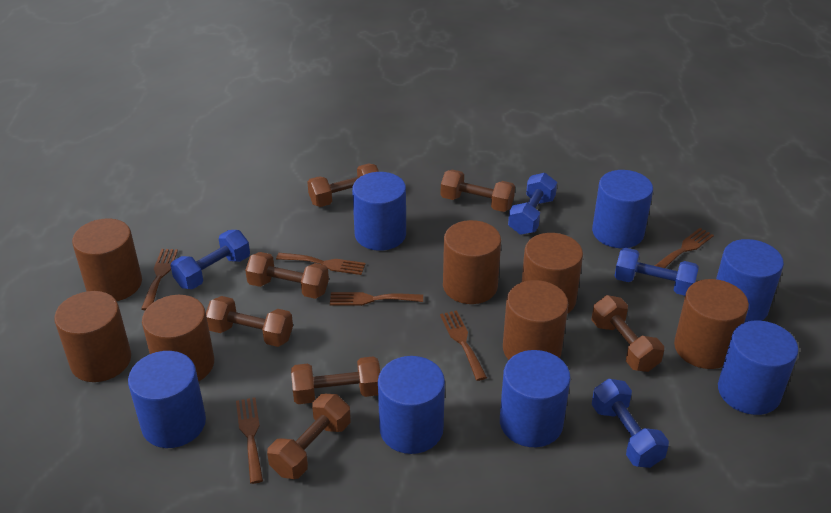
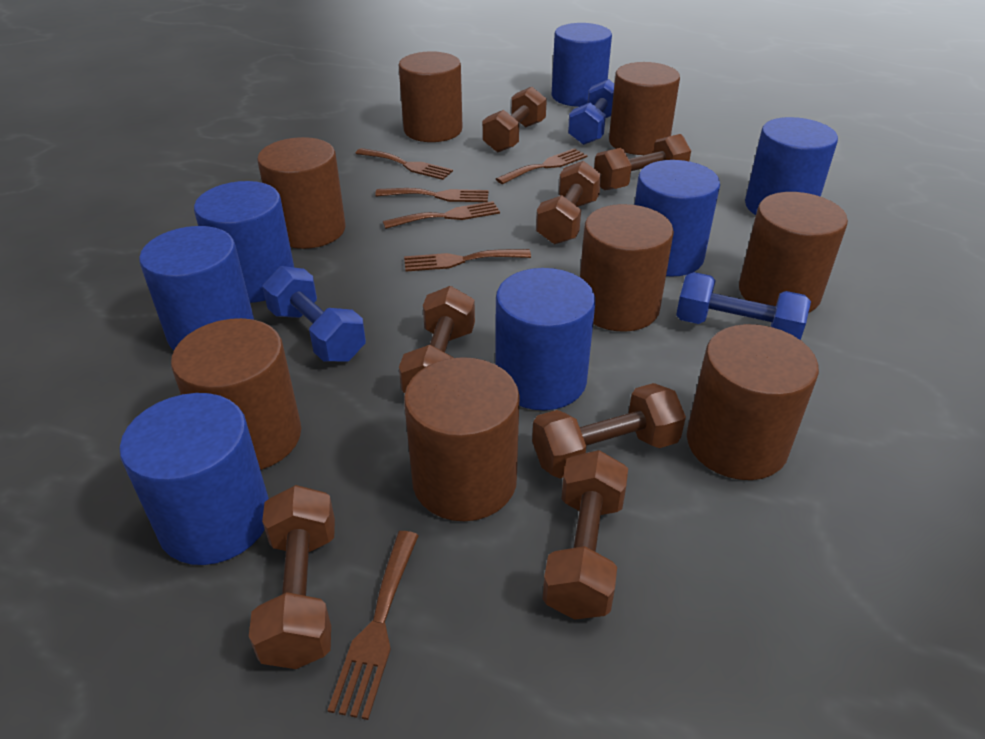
blue dumbbell: [170,230,250,289] [508,173,557,235] [592,379,669,468] [614,248,699,296] = 4 -> [262,266,366,362] [568,79,614,145] [676,272,811,340] = 3
brown cylinder: [54,291,131,382] [72,218,142,301] [142,295,214,381] [443,220,501,304] [503,280,568,360] [522,233,583,314] [674,279,749,369] = 7 -> [171,318,301,470] [257,137,346,249] [399,51,463,142] [404,357,520,521] [580,204,674,332] [609,62,680,155] [687,324,819,480] [739,192,848,313] = 8

